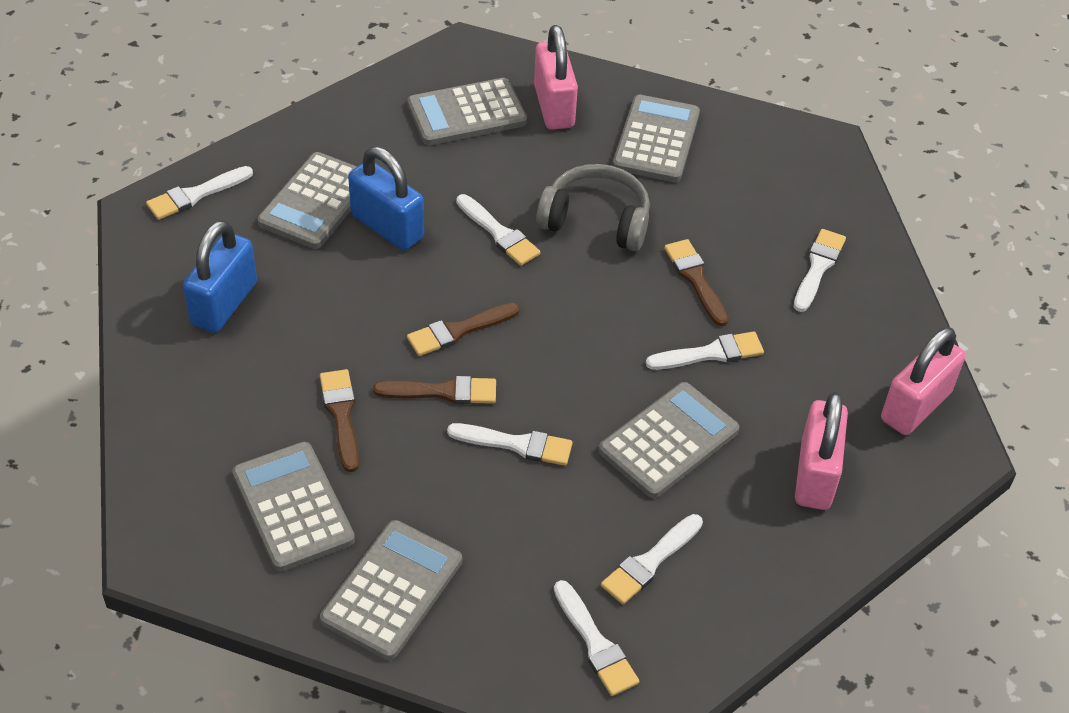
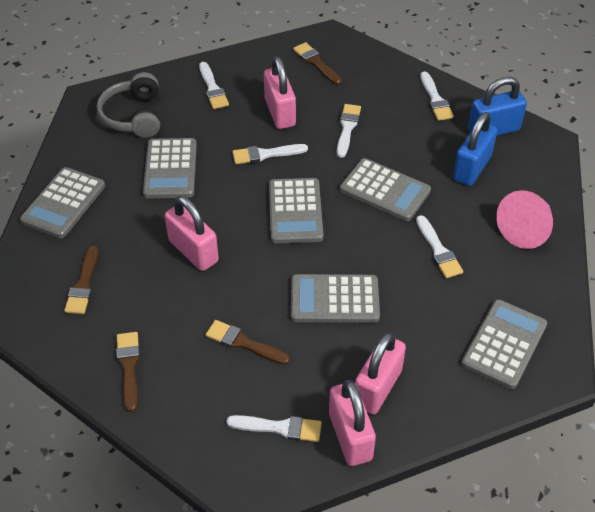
pink cone: none = 0 -> [496,190,553,249] = 1
pink padlock: [534,25,578,130] [795,392,848,510] [881,327,966,435] = 3 -> [165,196,219,271] [264,56,296,129] [329,380,376,466] [355,332,406,415] = 4
white brush: [146,166,253,220] [447,423,573,466] [456,194,540,266] [554,580,639,696] [601,514,703,604] [646,331,764,370] [794,229,846,312] = 7 -> [199,62,229,109] [226,415,322,442] [232,144,308,164] [337,104,361,158] [416,215,463,278] [420,72,454,121] = 6

